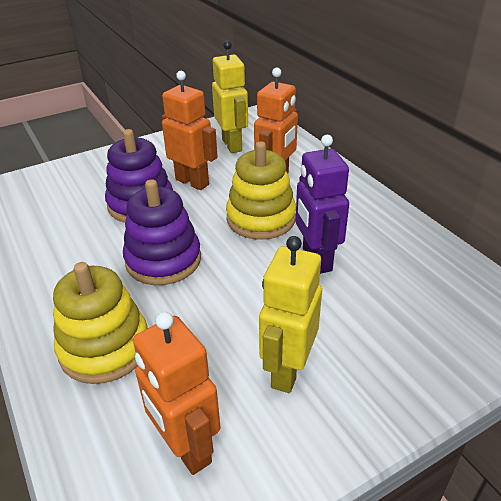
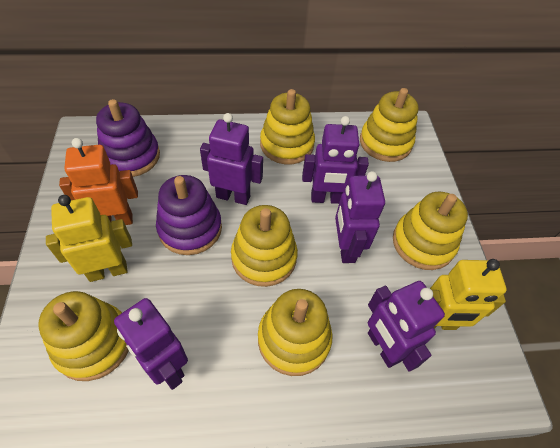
orange robot: [133,312,220,475] [162,71,218,190] [254,67,298,173] = 3 -> [59,138,138,225] = 1
purple robot: [296,135,349,274] = 1 -> [114,298,188,390] [200,113,263,205] [302,116,369,204] [335,171,385,263] [368,281,445,372] = 5
yellow stacking toy: [53,262,147,384] [226,141,296,240] = 2 -> [38,291,129,381] [231,205,298,287] [258,289,332,376] [260,89,315,164] [360,88,419,162] [393,192,468,270] = 6

